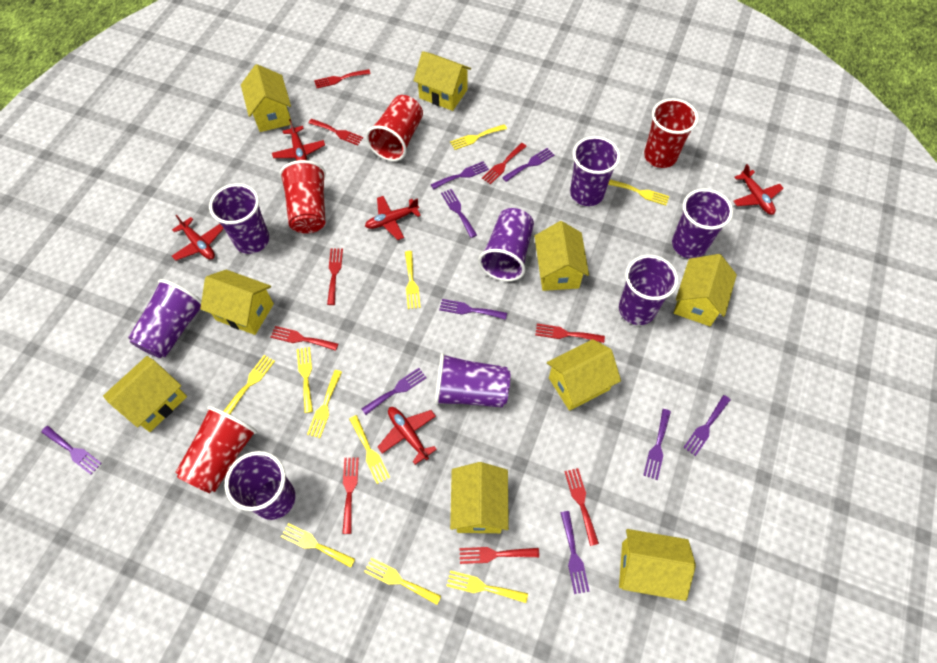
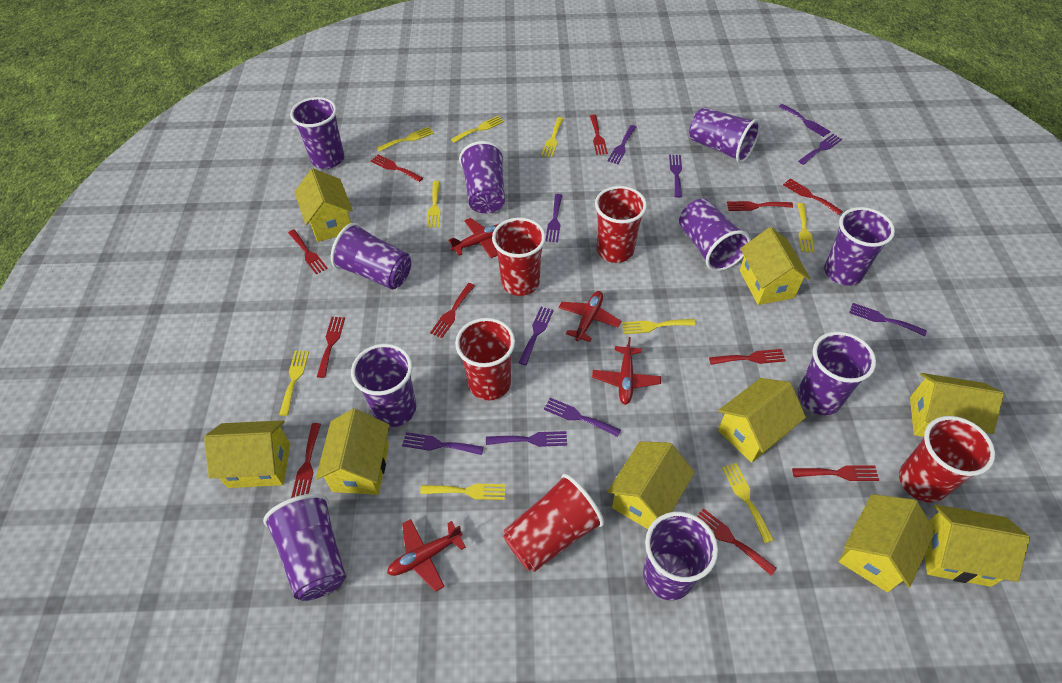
purple cup: [128,279,202,358] [209,183,269,254] [225,451,295,520] [434,353,510,407] [478,208,534,281] [570,136,620,206] [619,255,678,325] [672,188,733,259] = 8 -> [263,493,346,601] [290,97,344,169] [331,223,411,289] [351,344,416,427] [459,141,505,214] [643,512,718,600] [679,198,751,271] [689,107,760,163] [798,331,876,415] [824,207,895,286] = 10
purple fork: [41,426,102,475] [362,368,427,415] [431,161,489,190] [439,299,507,320] [441,189,477,238] [502,148,554,182] [560,511,590,594] [643,409,671,480] [683,395,730,456] = 9 -> [402,432,484,455] [486,431,567,447] [518,307,554,365] [544,398,621,437] [545,194,562,242] [607,125,636,164] [669,155,682,198] [779,104,831,137] [798,134,842,165] [849,303,927,336] = 10
red cup: [175,406,257,493] [280,160,326,233] [366,95,423,161] [644,98,698,168] = 4 -> [455,318,515,400] [492,217,546,296] [503,474,604,572] [595,186,647,263] [899,416,995,503] = 5
red fork: [271,326,338,351] [309,119,363,146] [314,69,371,88] [327,248,343,305] [342,458,359,534] [459,547,539,564] [482,143,527,184] [535,324,605,343] [564,468,599,546] = 9 -> [288,230,328,275] [291,423,321,498] [317,317,345,378] [371,155,423,182] [430,283,475,338] [590,115,608,155] [697,508,777,575] [709,349,786,365] [727,201,793,211] [783,179,843,215] [792,466,879,481] = 11
red plane: [172,215,224,261] [272,119,325,161] [365,196,421,240] [378,407,437,465] [733,164,784,215] = 5 -> [387,519,466,592] [448,218,499,258] [558,291,621,342] [592,337,661,405] = 4
yellow fork: [224,355,275,414] [281,523,355,568] [297,347,313,413] [307,370,342,438] [349,415,390,484] [364,558,441,605] [405,251,421,309] [447,571,528,603] [450,124,507,150] [608,179,669,206] = 10 -> [279,351,309,416] [377,127,434,152] [420,484,506,500] [427,181,441,228] [451,116,504,143] [541,117,564,157] [622,319,696,334] [722,463,774,543] [797,203,814,253] = 9

